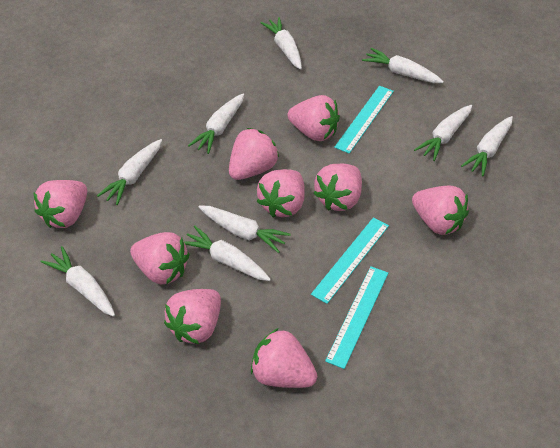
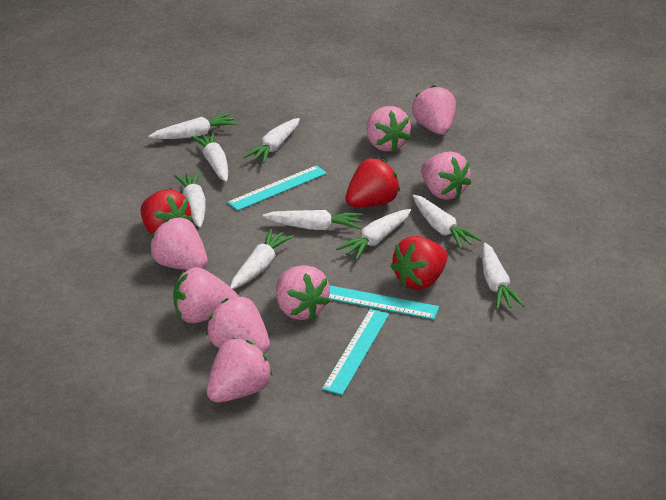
pink strawberry: [33,180,87,228] [130,232,189,285] [164,289,221,344] [229,128,279,180] [251,328,317,388] [257,169,305,217] [287,95,340,141] [313,164,362,211] [412,185,469,235] = 9 -> [150,218,207,270] [173,267,238,323] [206,296,270,353] [207,338,273,403] [276,265,330,320] [366,106,411,151] [412,85,456,135] [421,151,471,200] = 8
red strawberry: none = 0 -> [141,189,193,235] [345,158,400,207] [391,236,448,289] = 3

